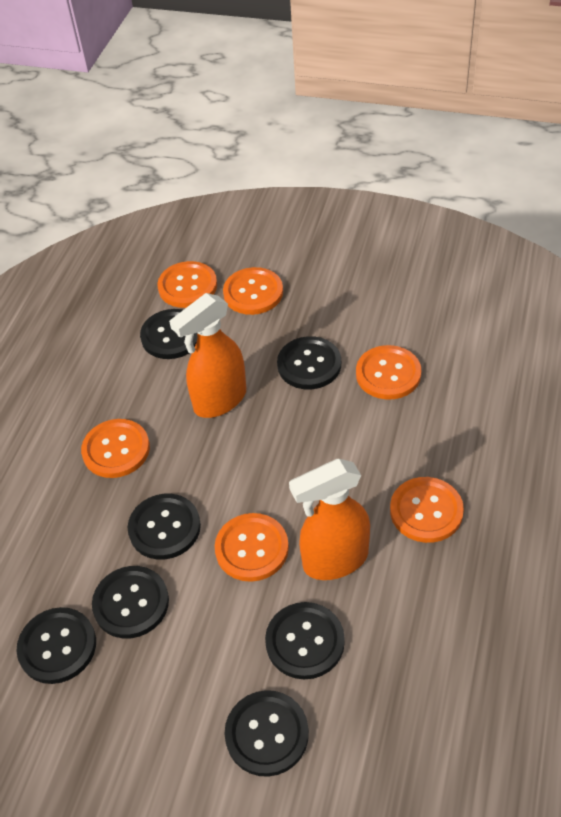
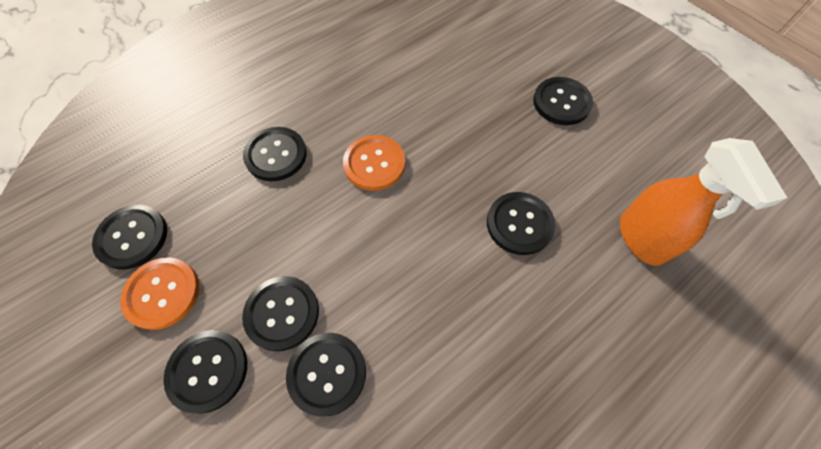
orange button: [81,419,150,478] [157,261,217,308] [215,513,289,582] [223,267,283,315] [356,345,421,400] [390,477,464,543] = 6 -> [120,257,199,330] [343,135,405,191] = 2
orange spray bottle: [169,293,246,418] [289,459,370,580] = 2 -> [620,138,787,266] = 1

